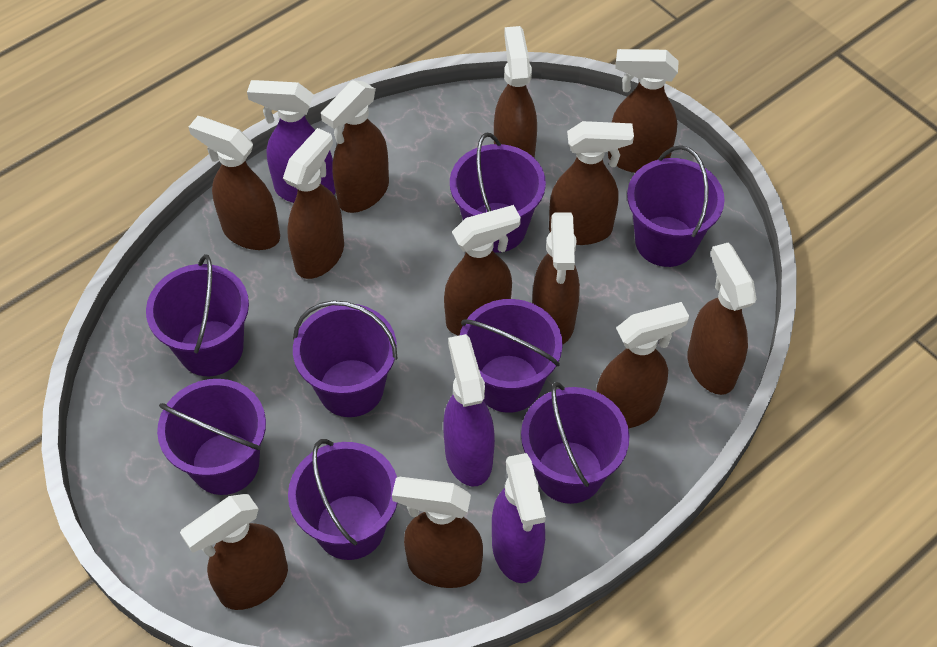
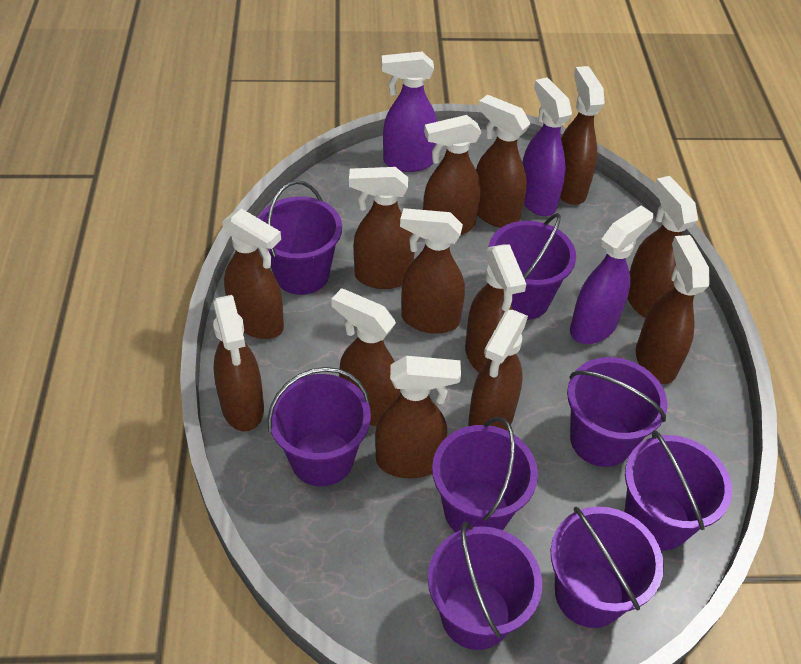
brown spray bottle: [180,494,288,610] [189,116,280,250] [283,128,344,279] [321,80,389,213] [392,477,483,588] [444,205,521,336] [494,26,537,158] [532,213,580,345] [549,121,634,245] [596,302,689,429] [608,49,679,173] [687,242,757,395] = 12 -> [213,295,264,431] [222,208,284,339] [331,288,401,426] [349,167,415,289] [375,356,461,478] [400,208,465,334] [423,115,481,235] [465,244,526,372] [468,310,528,430] [476,94,531,228] [560,66,605,205] [627,176,698,318] [636,235,710,384] = 13

